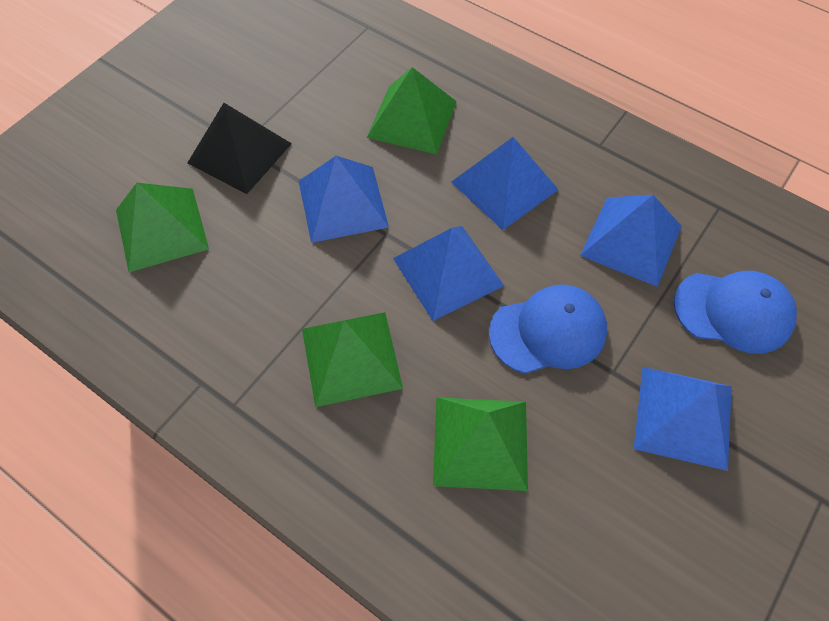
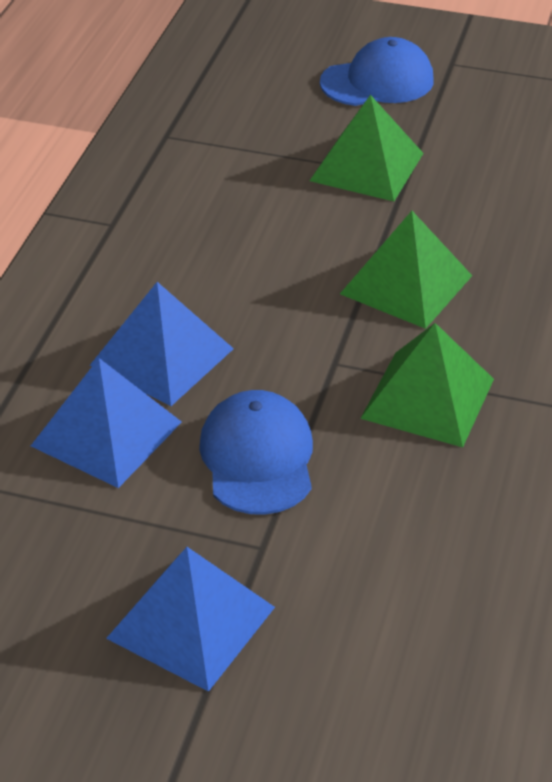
black pyramid: [188,103,292,194] = 1 -> none = 0
blue pyramid: [299,156,389,243] [393,226,504,321] [451,137,559,230] [580,195,682,287] [634,367,732,471] = 5 -> [31,358,182,488] [90,282,234,406] [106,547,275,692] = 3
green pyramid: [116,183,209,272] [302,312,403,407] [367,67,457,154] [433,397,528,491] = 4 -> [310,95,424,201] [340,211,472,329] [360,323,494,447] = 3

